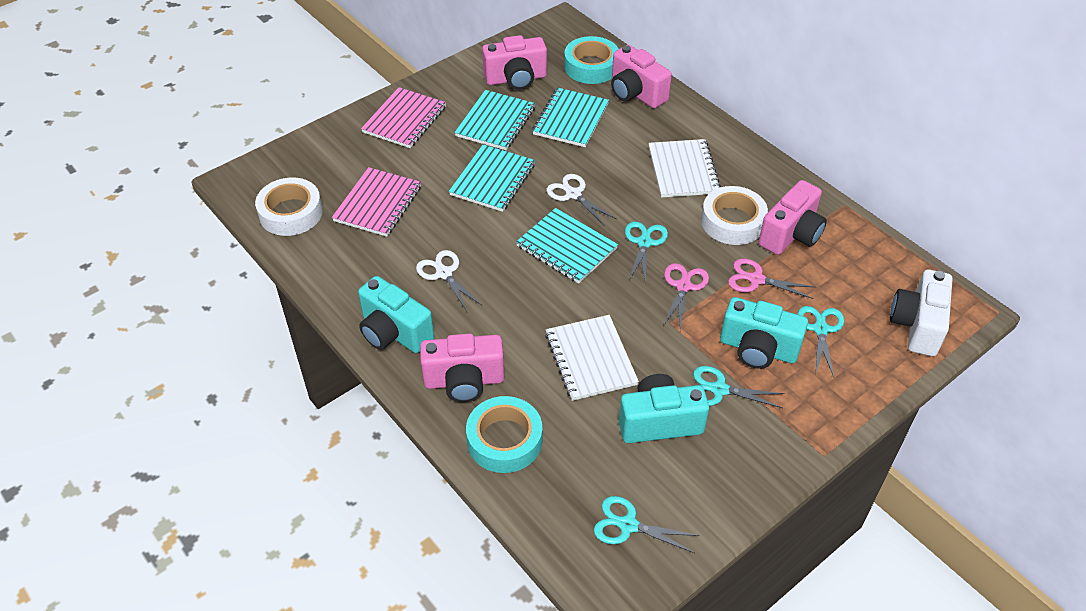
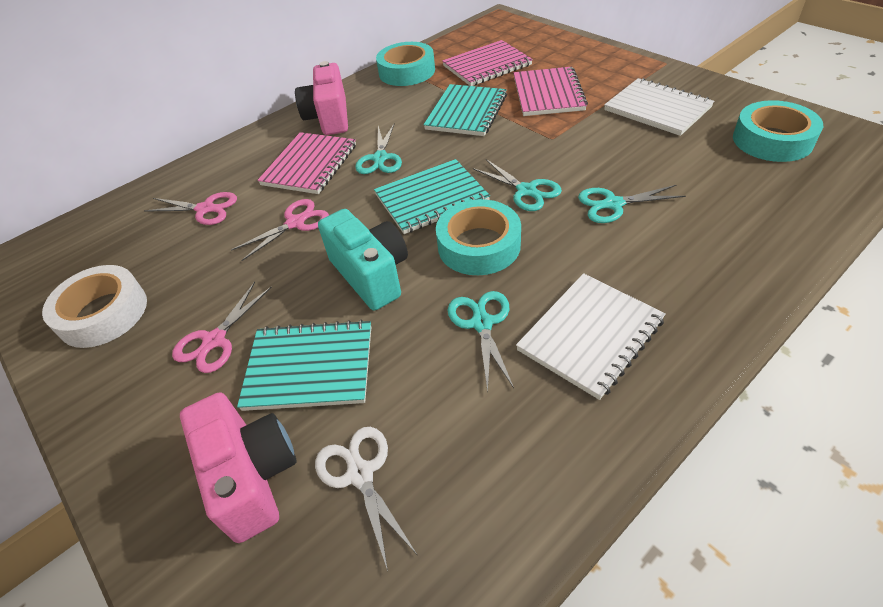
pink camera: [420,334,505,402] [482,35,547,90] [611,45,672,108] [758,180,827,255] = 4 -> [180,392,296,543] [295,61,348,135] = 2
pink notebook: [332,167,421,237] [361,87,446,148] = 2 -> [257,132,356,194] [442,40,533,86] [514,67,588,116] = 3
pink scissors: [663,263,709,331] [728,259,815,299] = 2 -> [145,192,237,225] [172,282,272,373] [231,199,329,261] = 3
turquoise camera: [358,276,434,353] [619,374,709,443] [720,297,808,369] = 3 -> [318,209,408,310] = 1
turquoise notebook: [449,144,535,212] [454,90,535,150] [516,208,618,284] [532,88,609,147] = 4 -> [237,320,371,411] [374,159,490,234] [423,84,507,136] = 3
turquoise tape: [466,396,542,473] [564,36,619,84] = 2 -> [376,42,435,86] [436,199,521,275] [733,100,823,162] = 3
white camera: [890,269,953,356] = 1 -> none = 0
white scissors: [416,250,483,313] [547,174,616,226] = 2 -> [315,427,417,571] = 1
white tape: [255,178,323,236] [701,186,768,245] = 2 -> [42,265,147,348] = 1

